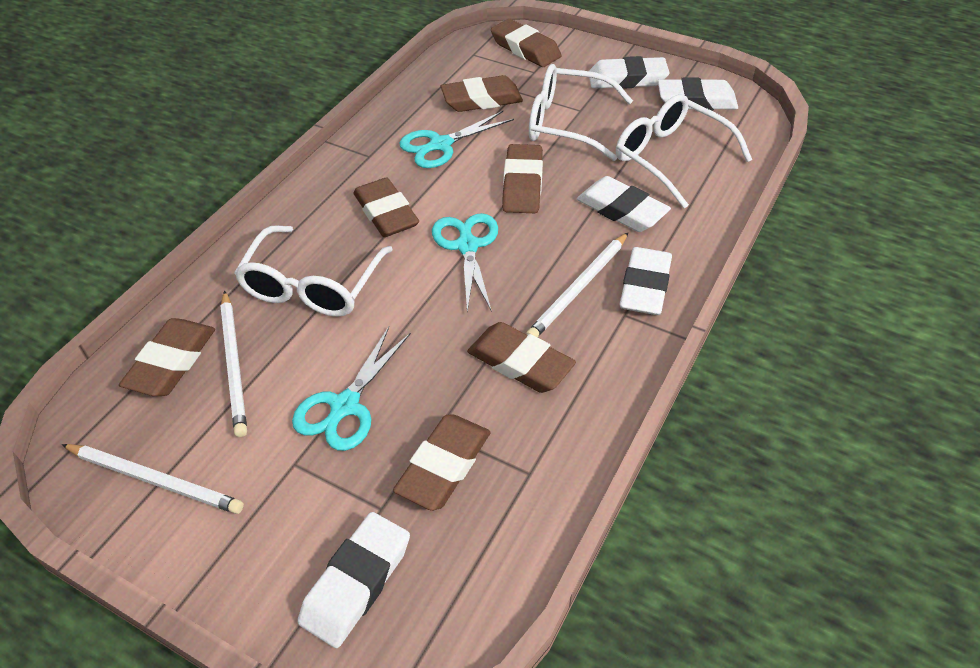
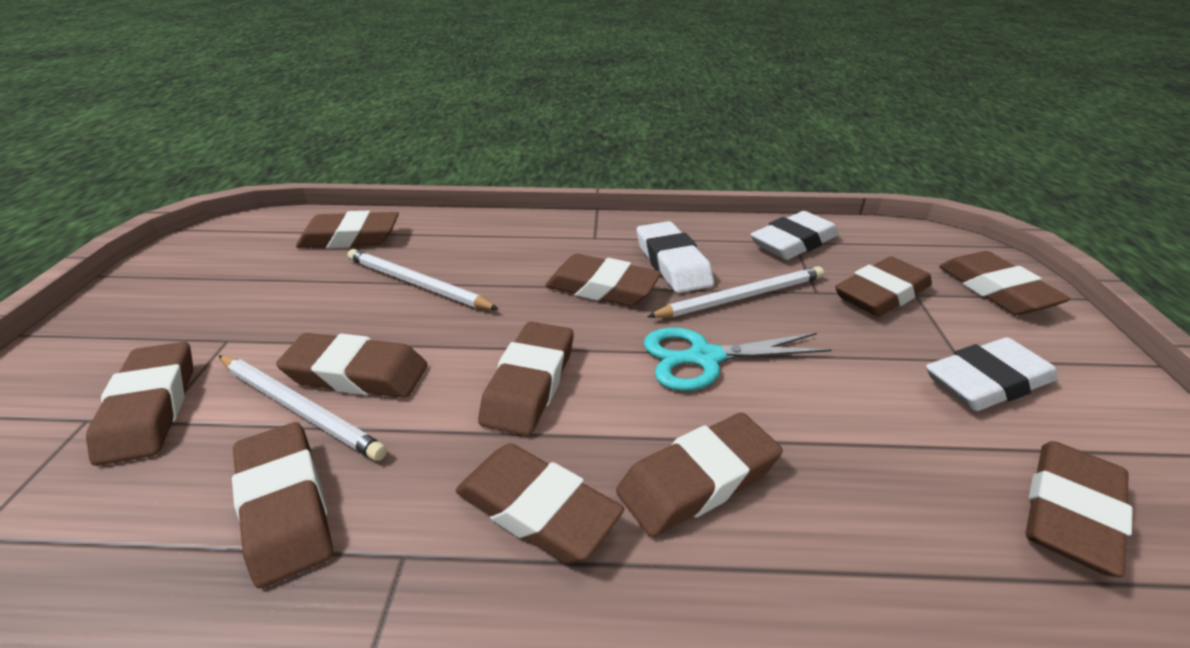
brown eraser: [119,318,215,396] [353,177,419,237] [393,415,491,511] [441,75,523,112] [467,322,576,393] [491,19,561,67] [502,144,543,213] = 7 -> [86,342,193,466] [232,422,333,588] [276,333,428,398] [296,211,399,248] [455,443,624,564] [478,322,573,436] [545,254,661,307] [616,413,783,537] [835,257,932,317] [939,251,1071,315] [1025,441,1133,577] = 11
turquoise scissors: [292,327,411,451] [399,111,514,168] [432,213,498,312] = 3 -> [643,328,832,391] = 1
white eraser: [298,512,410,648] [577,176,671,232] [589,56,670,89] [619,247,672,315] [658,78,738,111] = 5 -> [637,221,714,293] [750,211,839,260] [926,337,1058,411] = 3
white glasses: [234,225,393,317] [529,64,633,161] [616,94,752,208] = 3 -> none = 0

